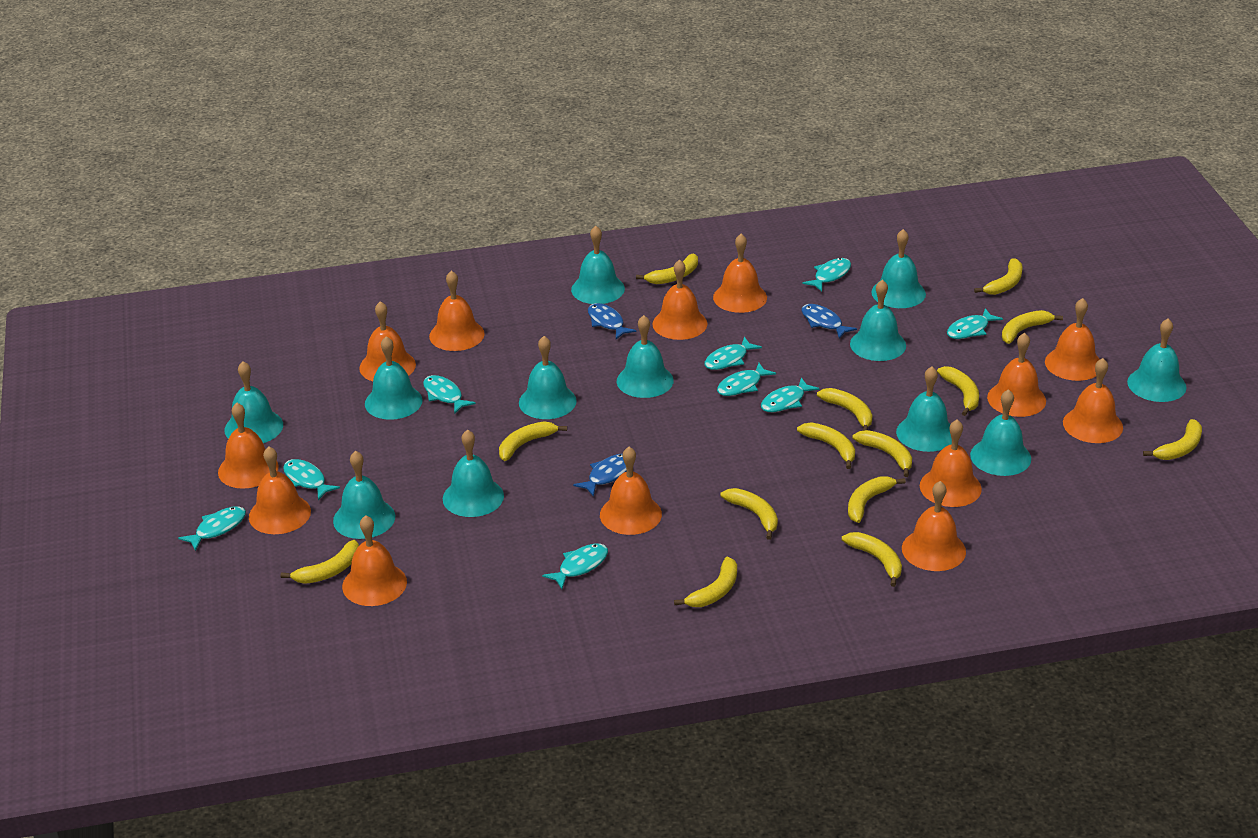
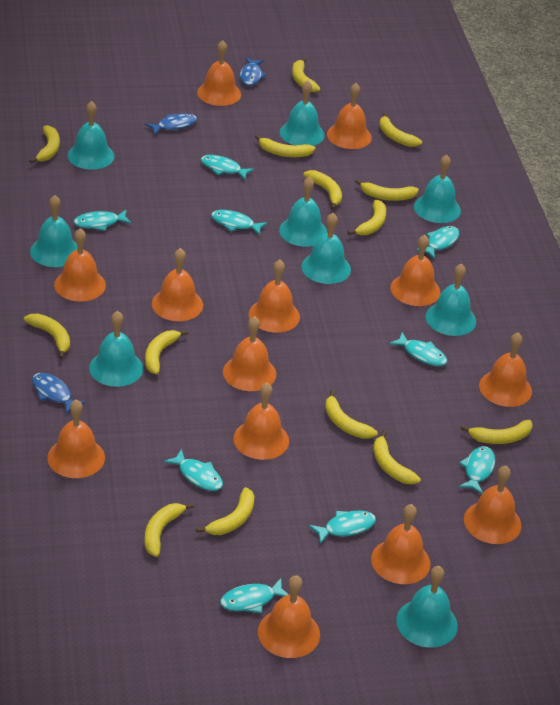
turquoise bell: [225,361,283,443] [333,451,395,539] [365,336,422,420] [443,429,504,517] [519,336,577,419] [571,226,625,304] [617,315,674,398] [850,279,906,361] [871,229,926,308] [896,366,952,452] [970,389,1031,476] [1127,319,1187,402] = 12 -> [30,195,78,267] [68,101,114,170] [89,311,143,387] [279,176,327,247] [280,80,325,146] [301,213,351,284] [396,566,458,648] [414,155,461,223] [426,263,476,336] = 9

